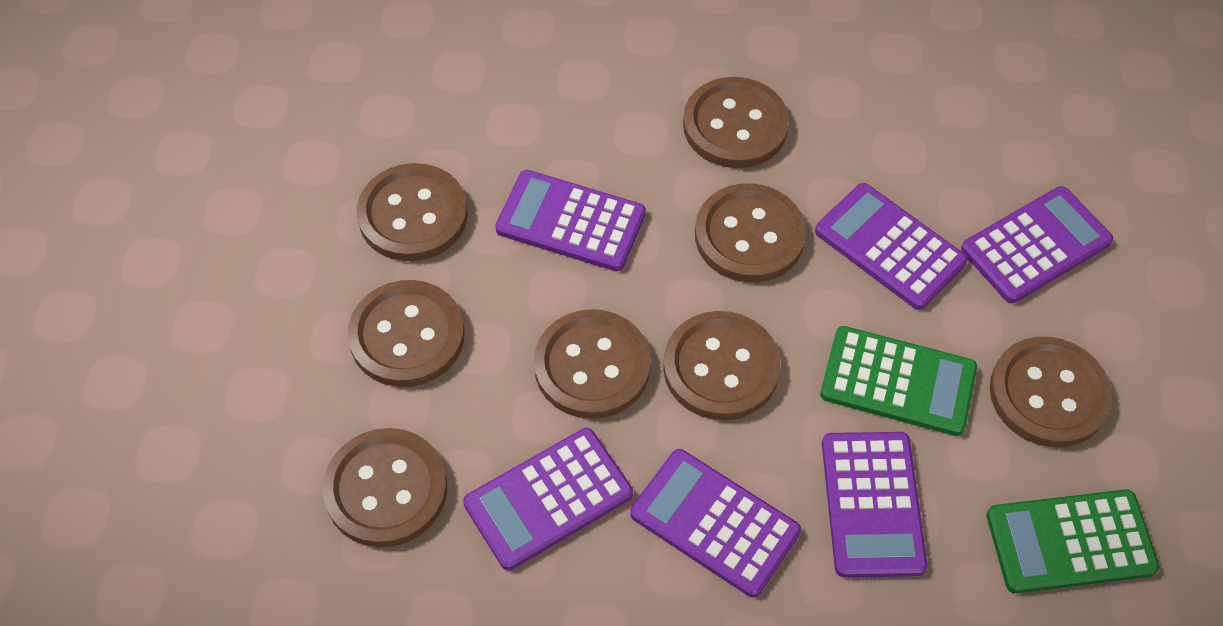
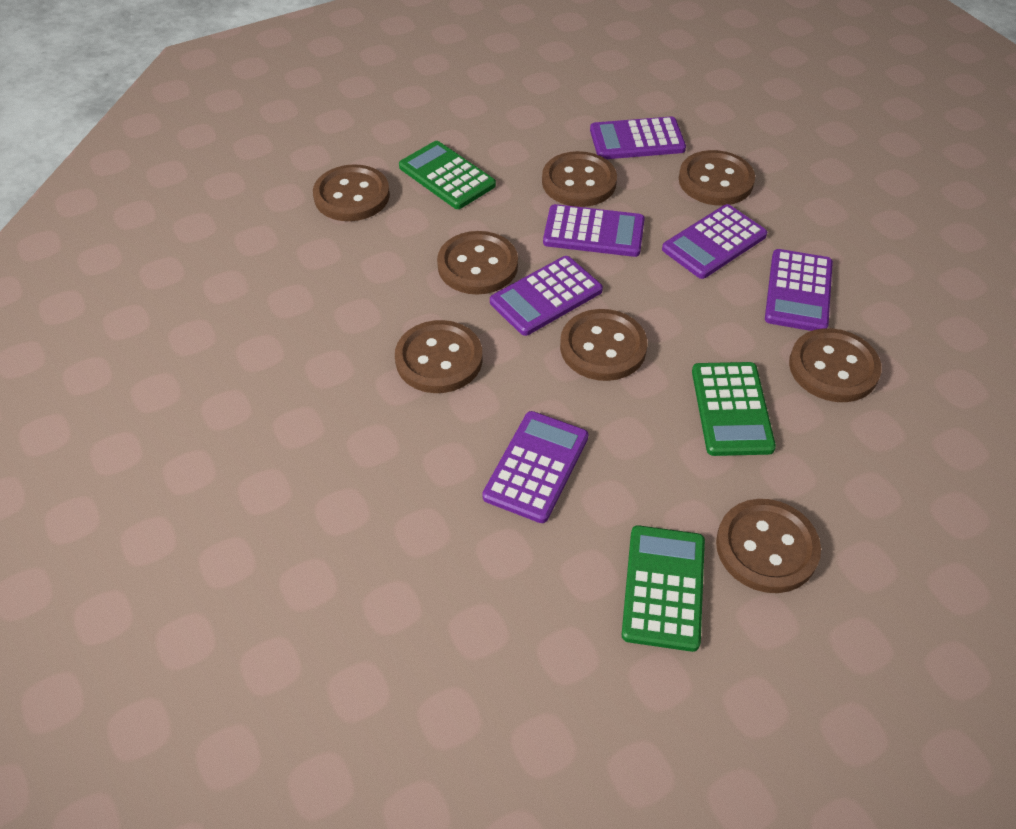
green calculator: [820,326,977,436] [986,489,1160,593] = 2 -> [399,141,496,209] [621,525,705,652] [692,362,776,456] = 3

